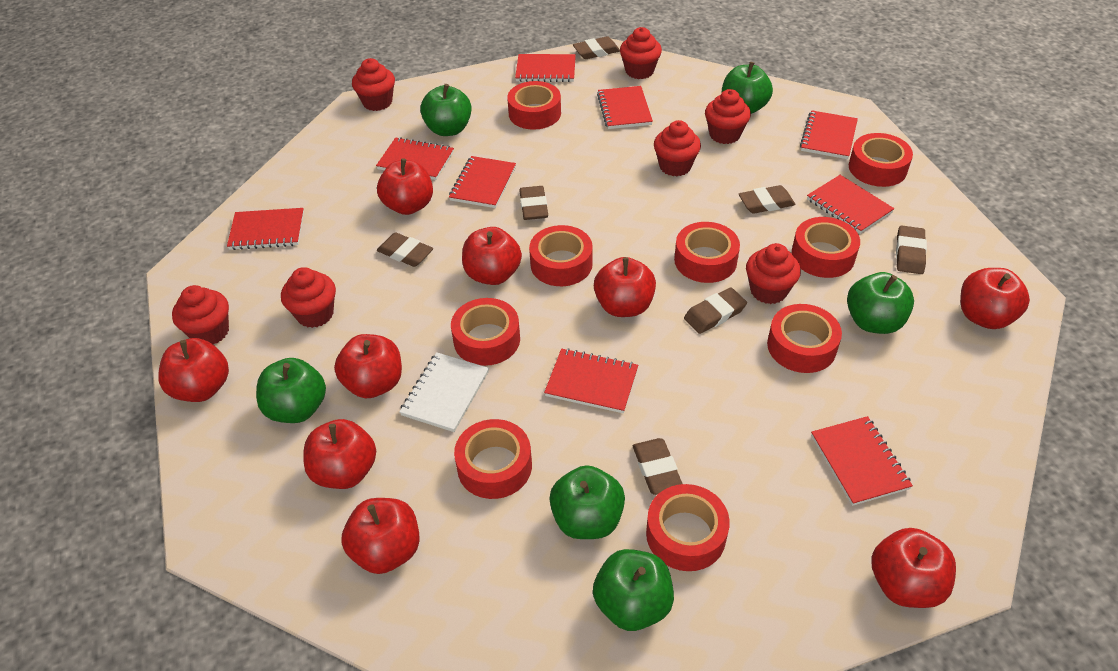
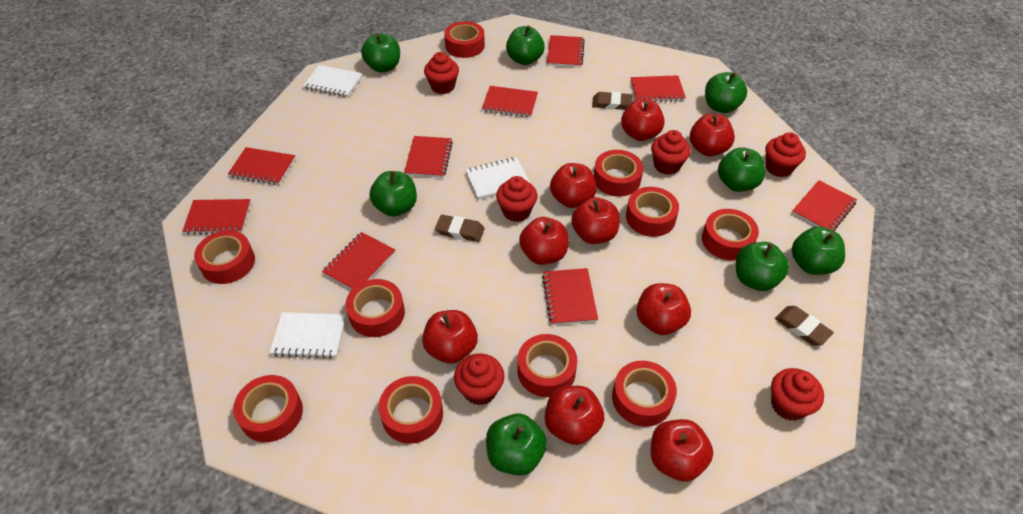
brown eraser: [377,232,433,267] [519,186,548,220] [573,36,620,59] [633,438,683,495] [684,288,747,334] [739,185,796,214] [896,225,927,274] = 7 -> [435,215,485,242] [592,92,633,110] [775,306,834,346] = 3
green apple: [256,358,326,423] [420,84,472,136] [549,465,625,539] [593,549,674,631] [722,62,773,114] [847,272,914,334] = 6 -> [361,33,400,73] [369,171,417,217] [486,413,547,476] [506,26,545,65] [705,72,747,113] [718,147,765,192] [736,242,789,291] [792,226,845,275] = 8
red cupcake: [172,285,229,345] [281,267,336,328] [352,58,395,111] [620,27,662,79] [654,120,701,176] [705,89,751,144] [746,243,801,304] = 7 -> [424,52,459,94] [454,353,504,405] [496,176,537,222] [651,130,691,175] [765,132,806,177] [771,368,824,421] = 6
red tape: [451,298,520,366] [454,419,532,499] [507,81,561,130] [529,225,593,286] [646,484,730,571] [674,222,740,283] [767,304,842,373] [791,217,860,278] [849,133,913,187] = 9 -> [194,230,255,284] [233,375,303,442] [345,279,405,337] [378,376,443,444] [444,21,485,58] [517,334,577,397] [594,150,643,197] [612,361,677,427] [626,187,679,237] [702,209,759,261] = 10
white notebook: [399,352,489,432] = 1 -> [269,312,346,358] [303,65,363,97] [465,157,530,200] = 3

